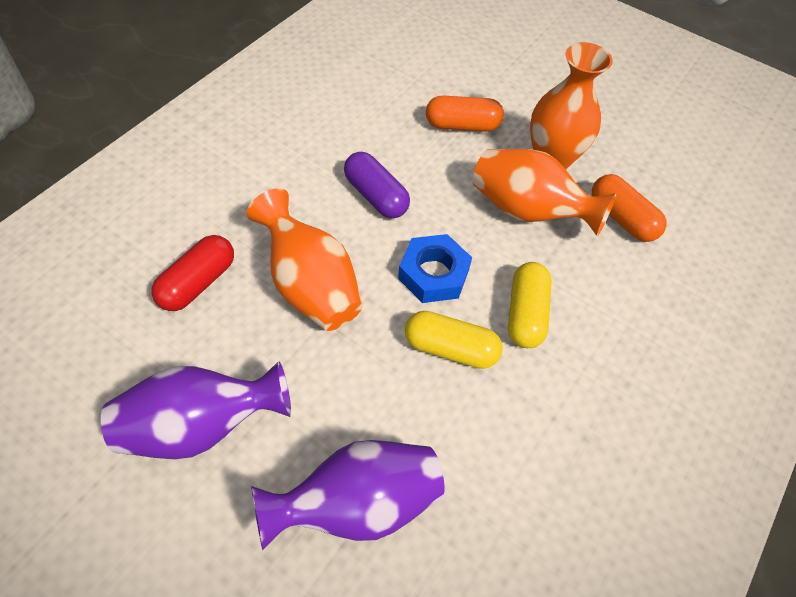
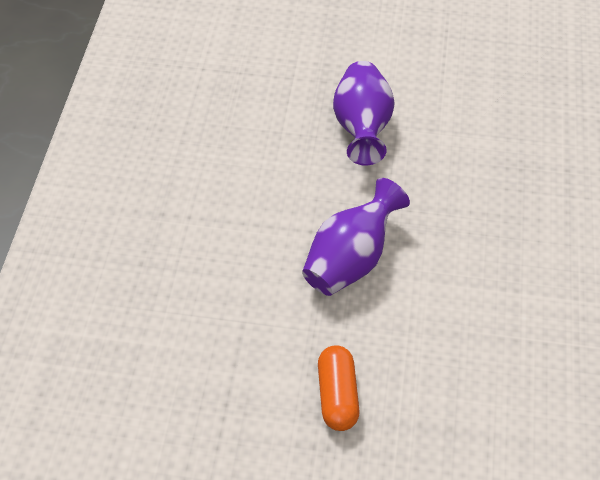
blue nut: [398,234,472,303] = 1 -> none = 0
orange capsule: [426,95,504,131] [592,174,666,242] = 2 -> [318,345,359,431] = 1
orange vase: [246,188,363,331] [472,149,616,236] [530,42,613,169] = 3 -> none = 0
purple capsule: [344,152,410,219] = 1 -> none = 0
red capsule: [151,235,234,311] = 1 -> none = 0
yellow capsule: [405,311,503,369] [508,262,552,348] = 2 -> none = 0

